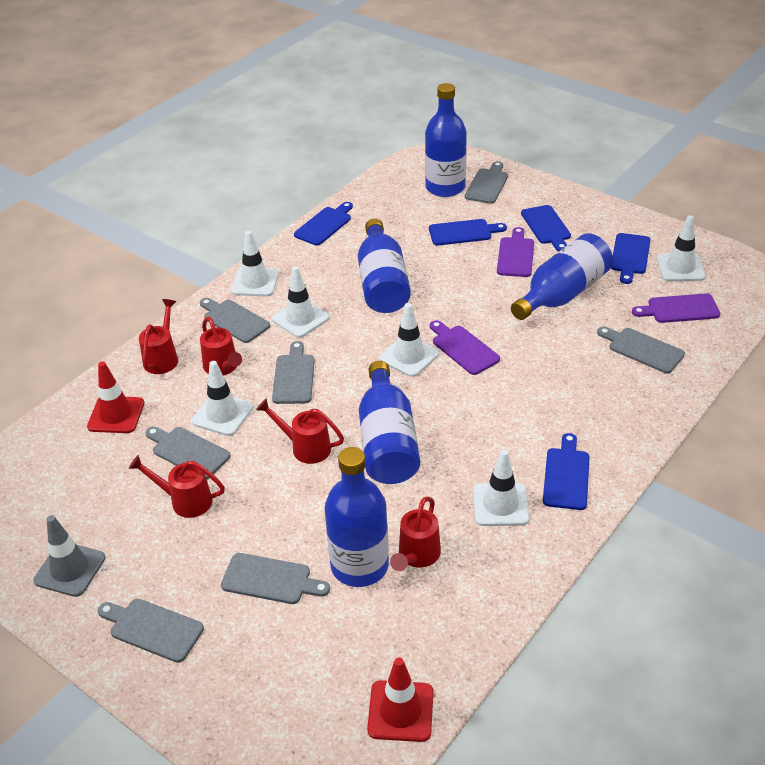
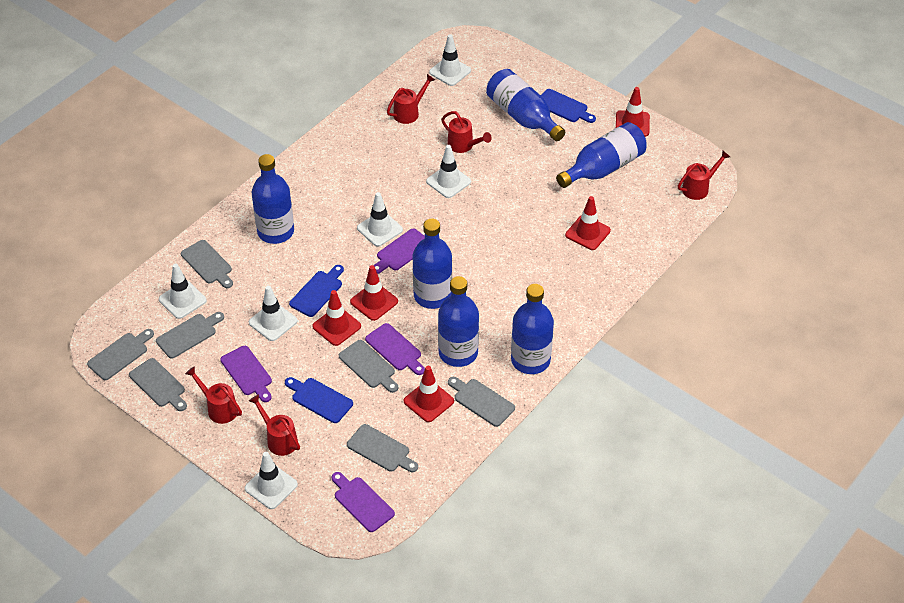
blue bottle: [325,447,389,587] [358,218,411,313] [359,361,420,484] [425,83,467,197] [511,233,613,320] = 5 -> [252,154,294,244] [412,219,452,309] [438,276,479,367] [486,69,565,141] [511,284,554,374] [556,122,647,188] = 6
blue cutting board: [294,202,353,245] [429,219,507,245] [521,205,571,251] [543,433,590,510] [611,233,651,284] = 5 -> [285,377,353,423] [289,265,344,317] [541,89,596,123] = 3
grey traffic cone: [33,515,105,597] = 1 -> none = 0
purple cutting board: [430,320,500,375] [497,227,534,277] [632,293,720,323] = 3 -> [220,346,272,402] [332,472,395,532] [365,323,425,375] [373,229,425,274] = 4
red traffic cone: [87,361,144,433] [367,657,433,742] = 2 -> [312,290,361,346] [350,265,398,321] [404,366,454,422] [565,196,611,250] [616,87,650,137] = 5

